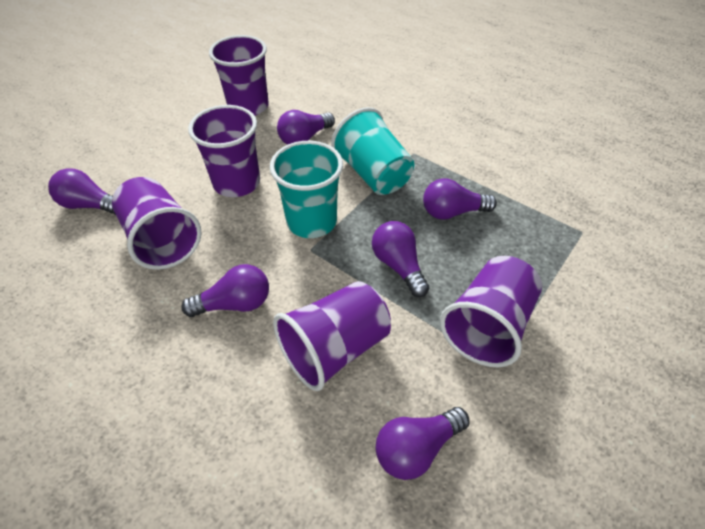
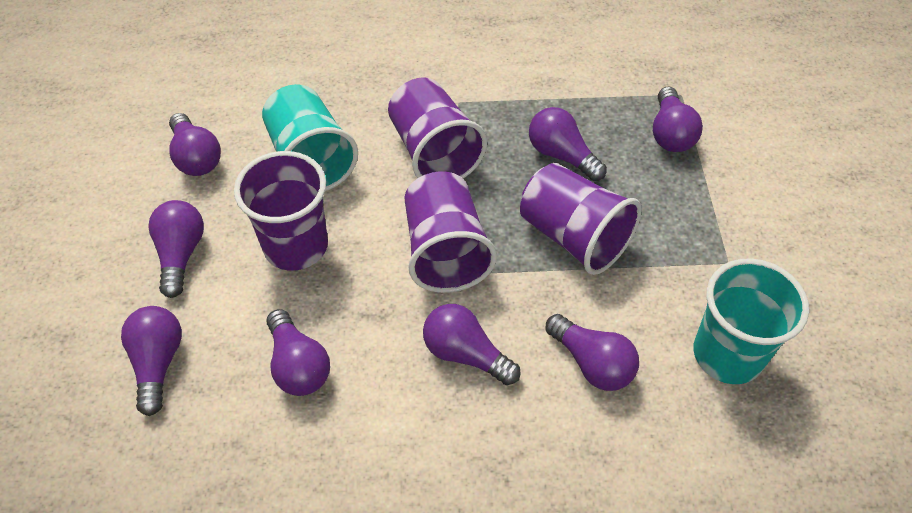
purple cup: [112,177,202,270] [188,105,260,197] [209,35,269,116] [273,281,391,391] [440,256,542,367] = 5 -> [234,151,328,271] [388,77,487,178] [404,171,497,293] [520,163,642,275] = 4
purple light bulb: [48,168,116,215] [181,264,269,317] [277,110,335,145] [372,221,430,297] [376,407,470,480] [423,178,497,220] = 6 -> [121,306,182,416] [148,200,204,298] [169,113,221,176] [267,309,330,396] [423,304,521,385] [529,107,607,181] [545,314,639,391] [653,86,703,152] = 8

